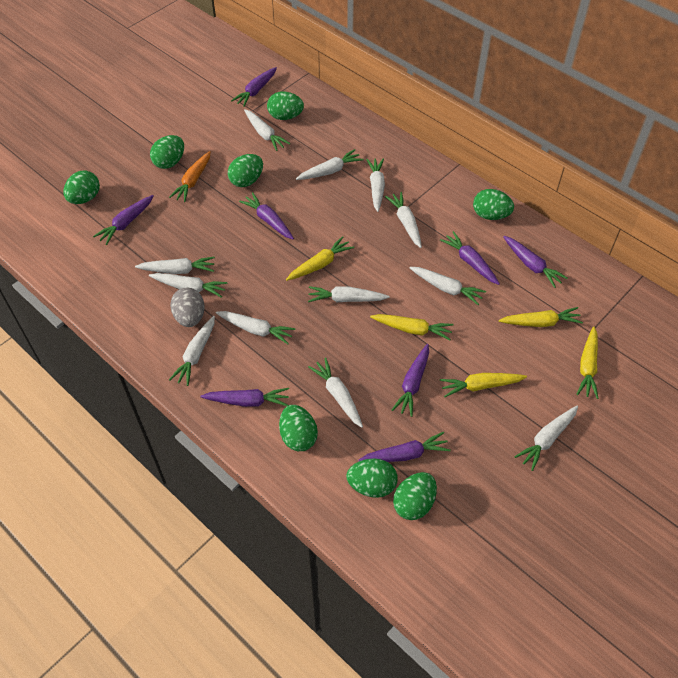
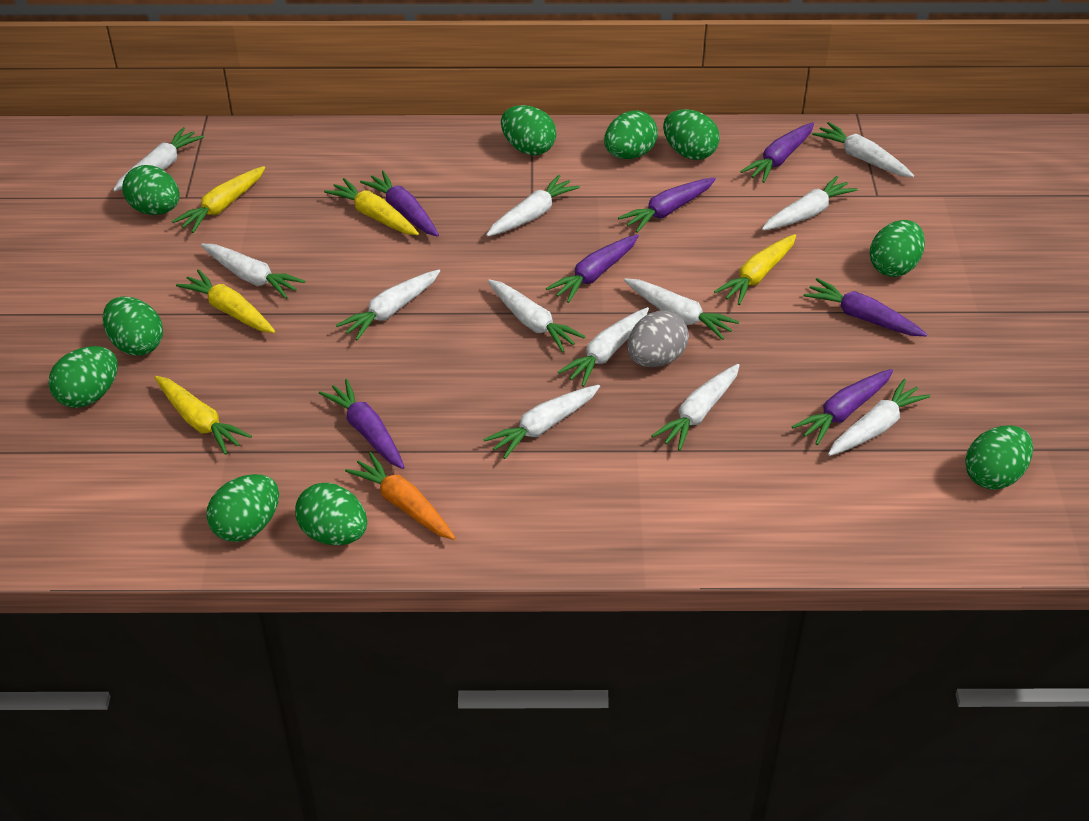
green egg: [64,171,100,204] [150,135,184,169] [228,154,263,187] [267,91,304,120] [279,405,318,451] [346,458,398,498] [393,472,437,520] [473,189,514,220] = 8 -> [48,346,118,408] [103,296,163,356] [122,165,180,215] [206,474,279,542] [295,483,367,545] [501,105,556,155] [604,110,658,159] [663,109,720,160] [870,220,925,277] [965,426,1033,490] = 10
purple carrot: [93,195,154,245] [201,388,289,407] [231,67,277,107] [239,192,294,239] [359,432,451,462] [392,344,429,417] [440,231,500,285] [503,236,567,288] = 8 -> [319,379,405,469] [360,171,439,237] [546,234,639,303] [618,177,716,233] [740,122,814,183] [792,369,893,445] [803,278,927,336] = 7

